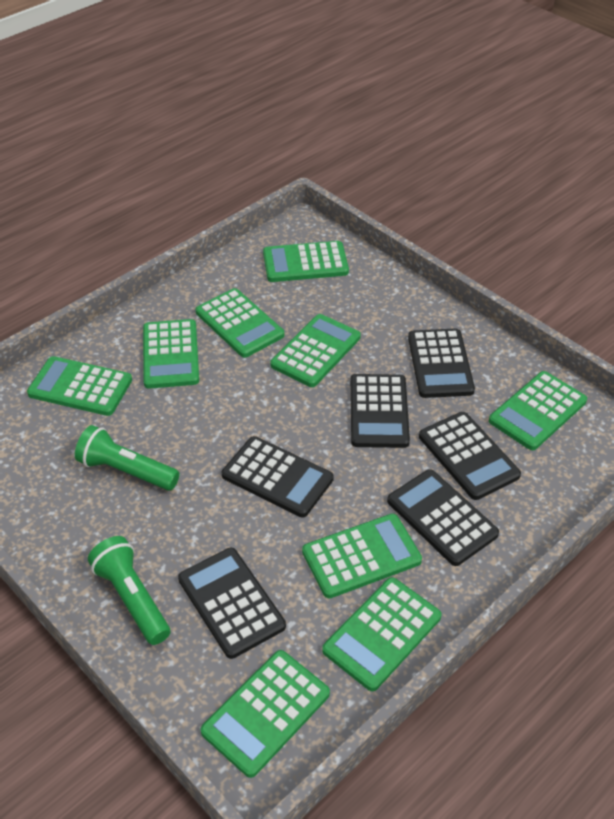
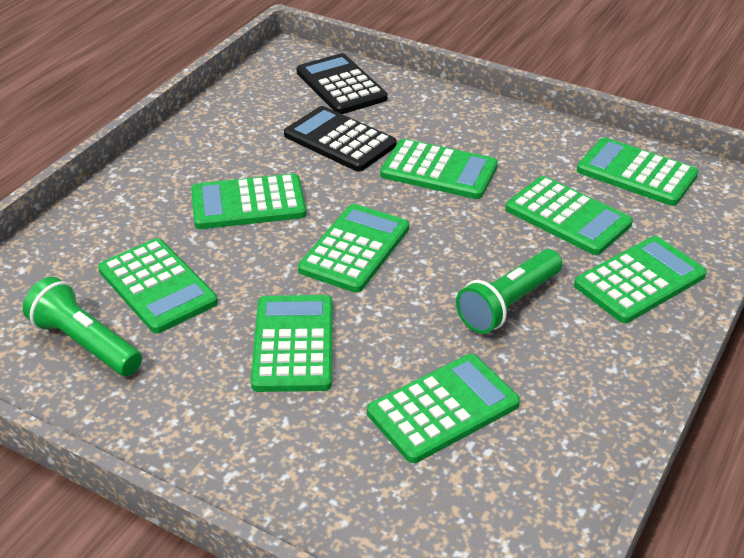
black calculator: [178,548,286,659] [222,436,334,518] [350,374,410,448] [387,469,499,566] [408,328,475,398] [419,412,521,500] = 6 -> [284,106,397,172] [297,53,388,114] = 2

